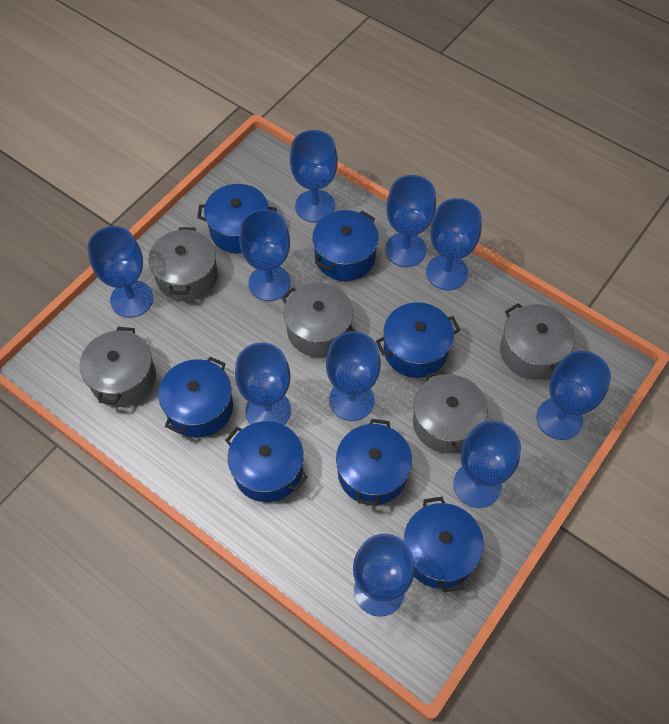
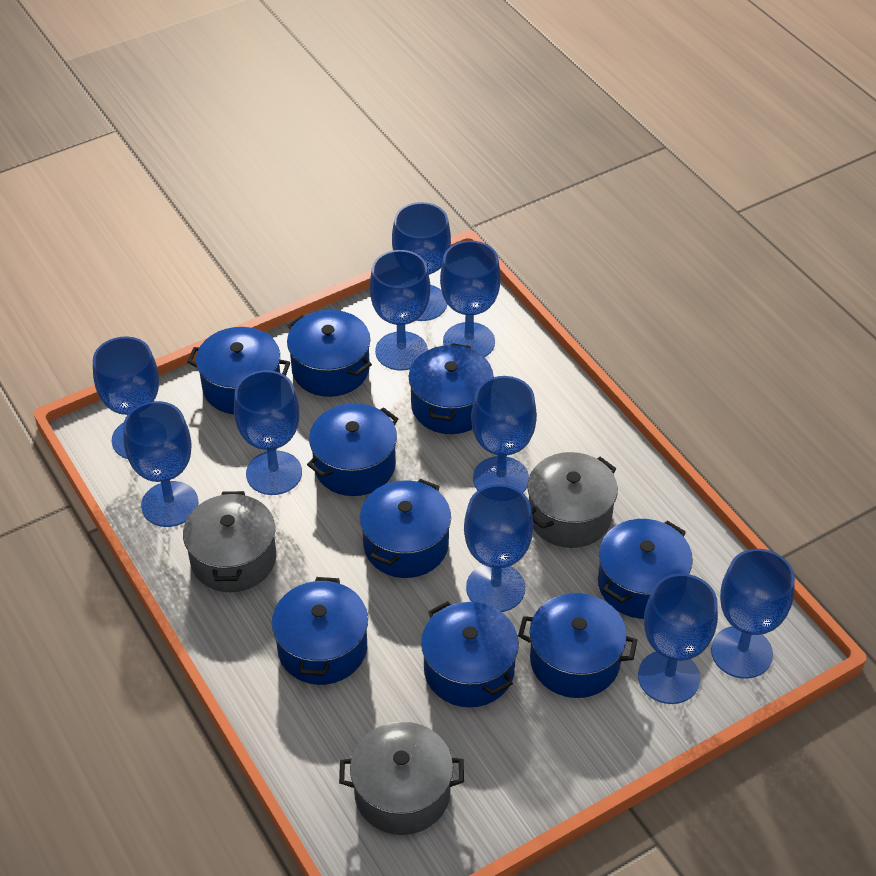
blue pot: [158,356,233,437] [197,184,277,253] [225,421,308,502] [312,210,379,281] [336,419,412,506] [376,302,460,378] [404,497,484,592] = 7 -> [187,327,290,414] [272,577,368,685] [287,310,372,397] [307,403,398,496] [360,479,451,578] [409,343,494,434] [421,601,519,707] [518,593,637,698] [598,519,693,619] = 9
grey pot: [80,327,156,407] [149,227,218,301] [281,283,355,357] [413,370,488,453] [500,303,575,380] = 5 -> [183,491,276,592] [339,721,464,835] [527,452,618,548] = 3

